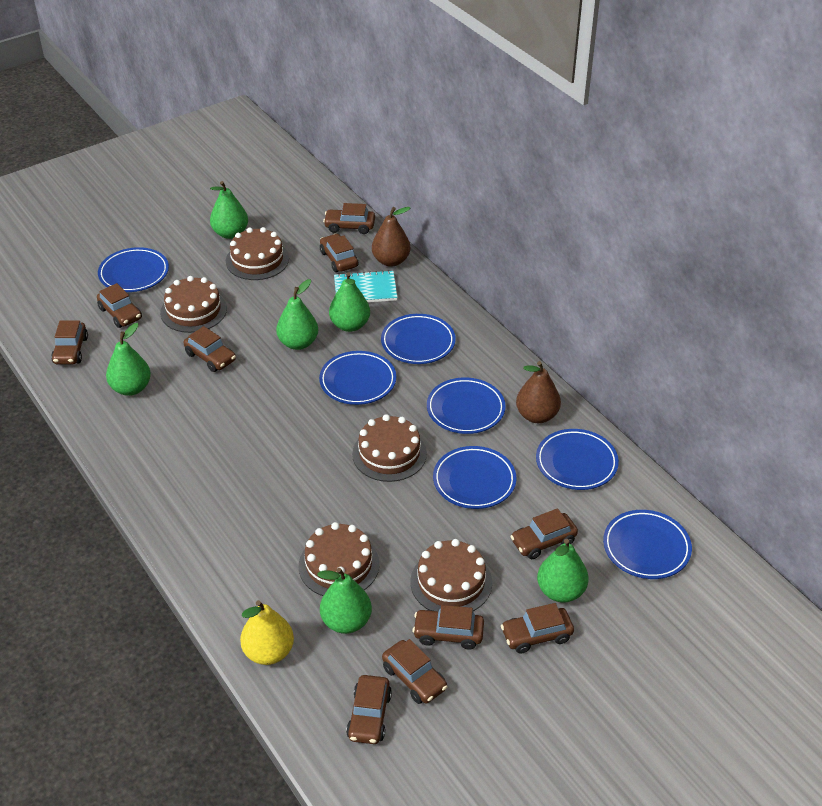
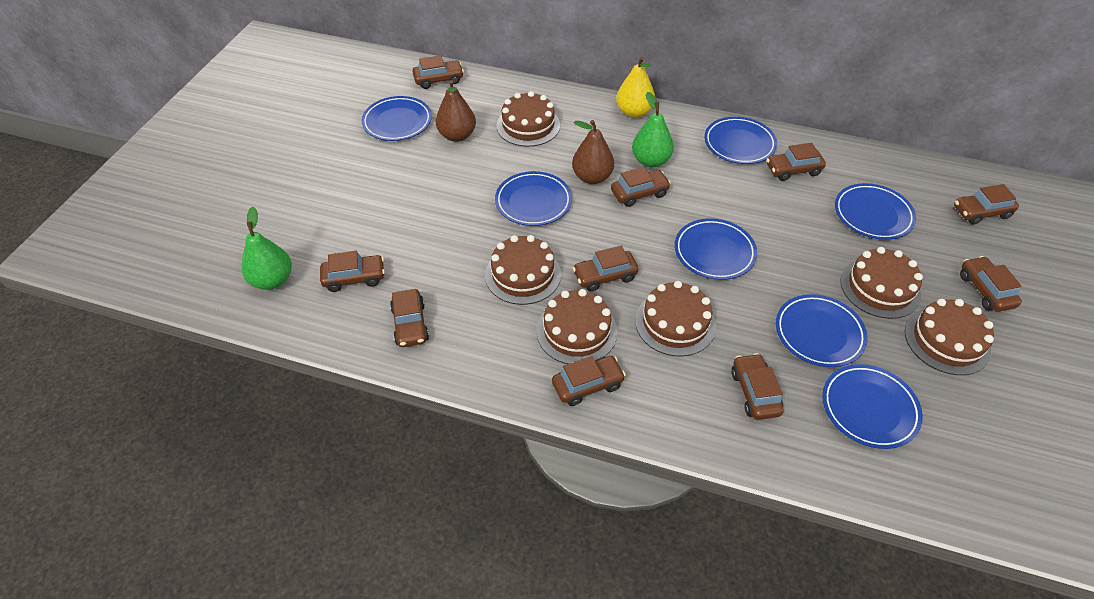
brown cake: [160,276,227,333] [226,227,289,280] [299,522,379,596] [352,414,427,482] [410,539,492,611] = 5 -> [485,235,561,305] [497,91,560,147] [537,289,617,364] [635,281,716,357] [840,247,923,319] [905,299,994,375] = 6
green pear: [106,323,151,396] [210,181,248,239] [276,279,318,350] [317,568,372,634] [329,272,370,332] [537,539,588,602] = 6 -> [242,207,292,290] [632,92,674,167] = 2
turquoise notebook: [334,270,398,302] = 1 -> none = 0

